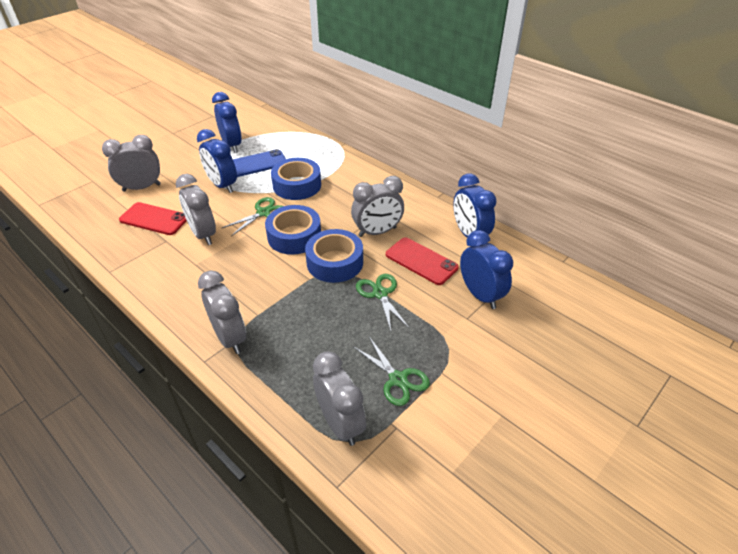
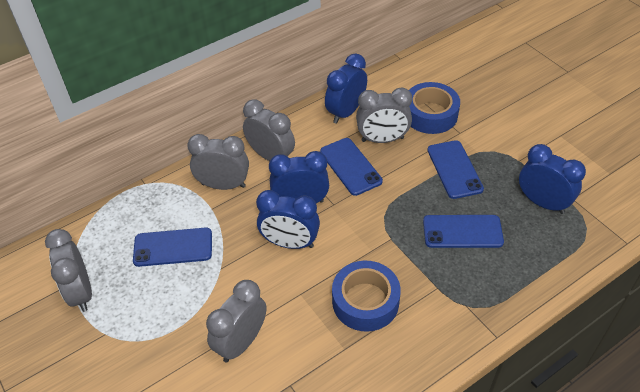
blue phone: [233,149,286,177] = 1 -> [133,227,212,267] [320,138,383,196] [423,215,504,248] [427,140,484,199] = 4
blue tape: [265,205,321,255] [271,158,321,200] [305,229,363,283] = 3 -> [332,261,401,332] [409,82,460,134] = 2
green scissors: [222,197,283,236] [353,337,430,406] [356,274,409,330] = 3 -> none = 0
red phone: [119,202,187,235] [386,237,459,285] = 2 -> none = 0

